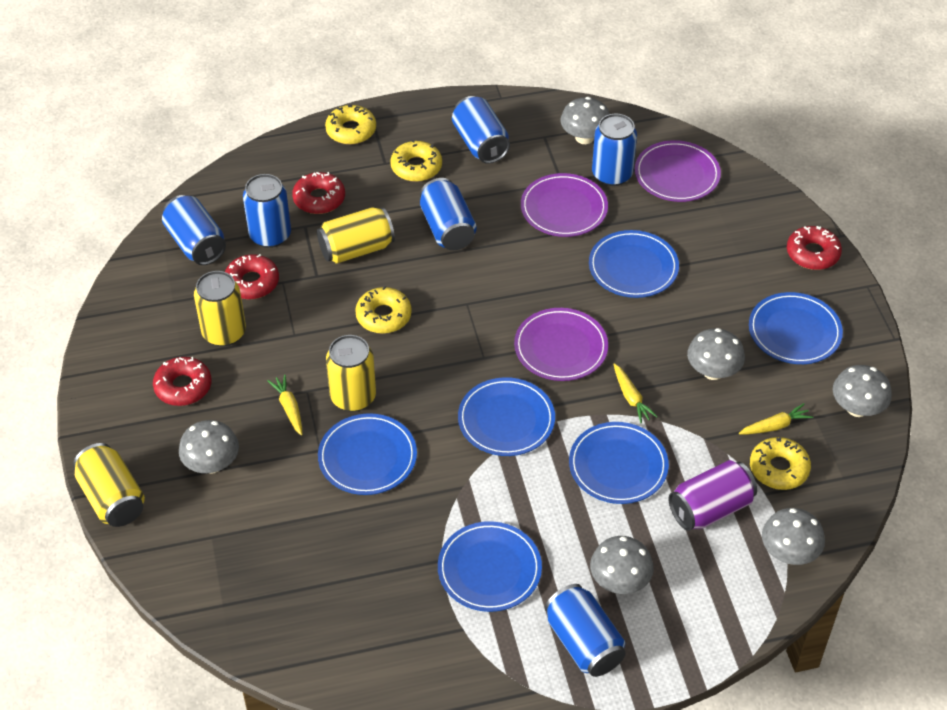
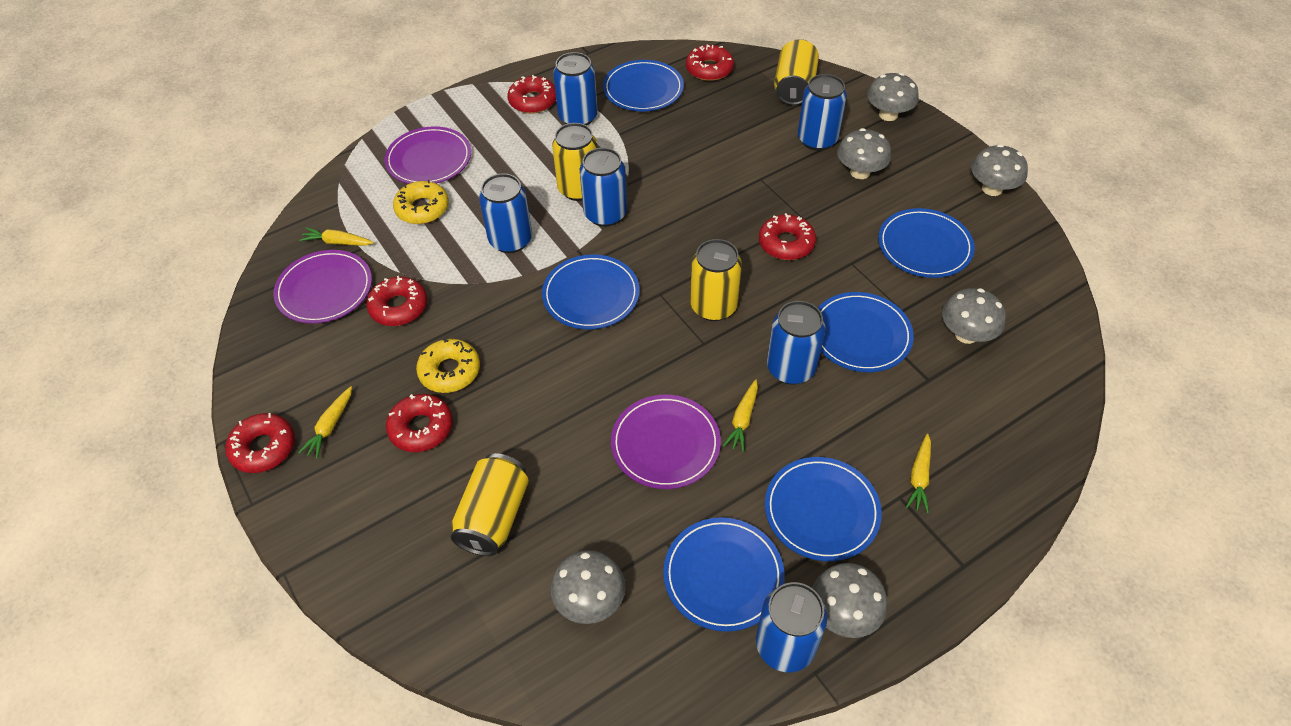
purple can: [668,460,757,531] = 1 -> none = 0
red donut: [153,357,212,406] [225,254,279,299] [292,172,345,214] [787,226,842,270] = 4 -> [225,413,295,473] [366,276,427,326] [386,394,453,452] [507,75,556,114] [686,44,734,81] [759,213,816,260] = 6
yellow carrot: [268,375,303,436] [613,363,658,423] [739,403,813,435] = 3 -> [298,386,352,459] [299,228,374,246] [723,379,758,452] [905,434,931,513] = 4
yellow donut: [325,104,376,145] [355,286,412,334] [390,140,442,182] [750,437,811,490] = 4 -> [393,180,449,224] [416,338,480,393] = 2

